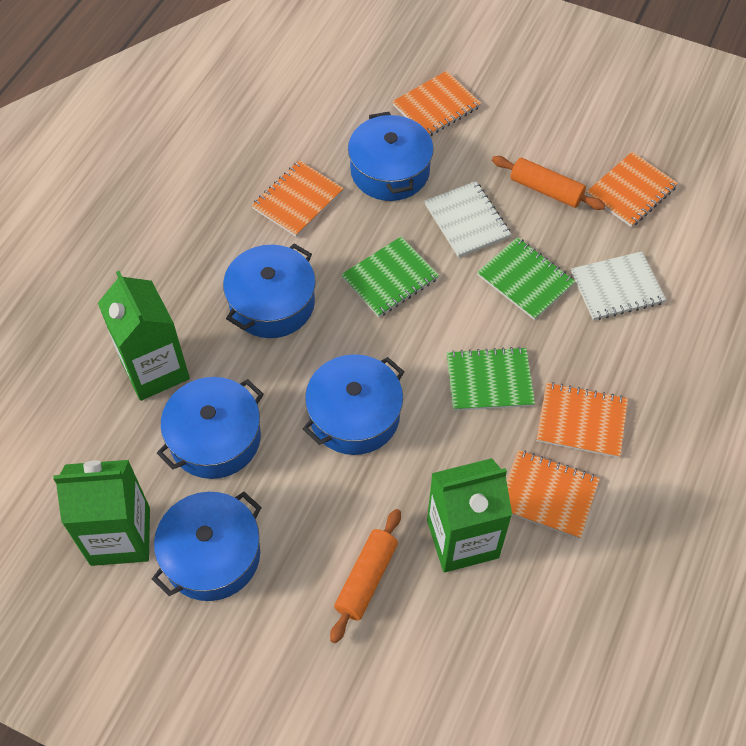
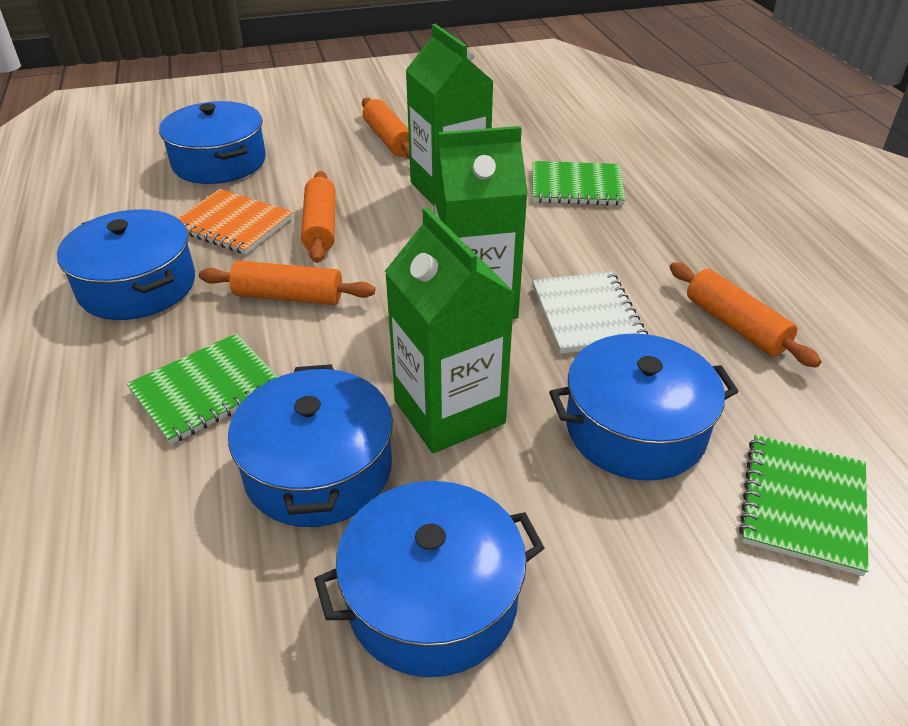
orange notebook: [251,160,344,237] [392,71,481,136] [507,450,600,539] [537,382,628,458] [586,152,678,227] = 5 -> [178,189,293,254] = 1
orange rolling pin: [330,509,401,643] [492,156,606,210] = 2 -> [199,260,375,305] [301,171,335,263] [362,98,410,159] [670,262,821,367] = 4
white notebook: [425,181,512,258] [571,251,667,320] = 2 -> [532,272,648,354] = 1

